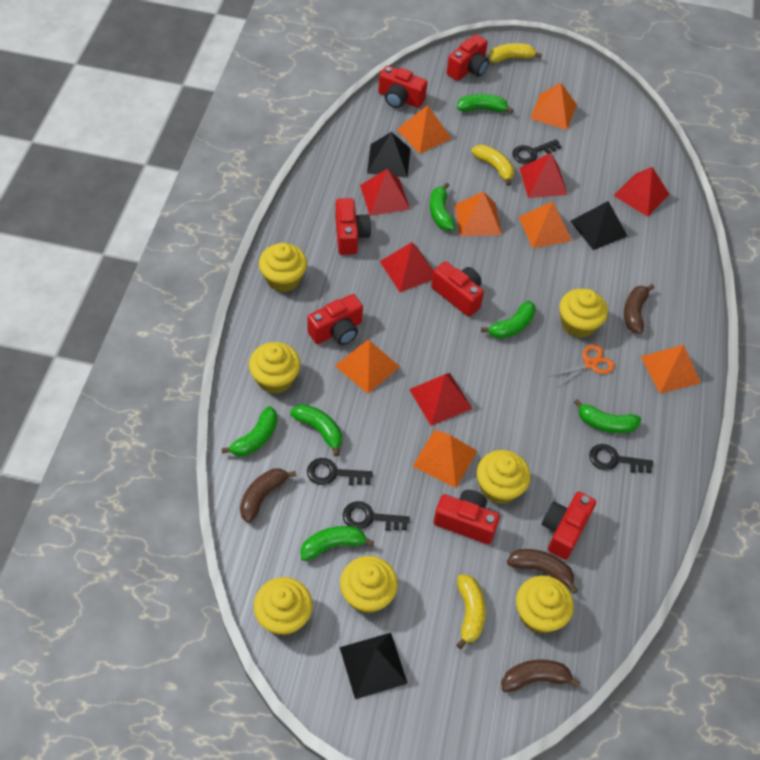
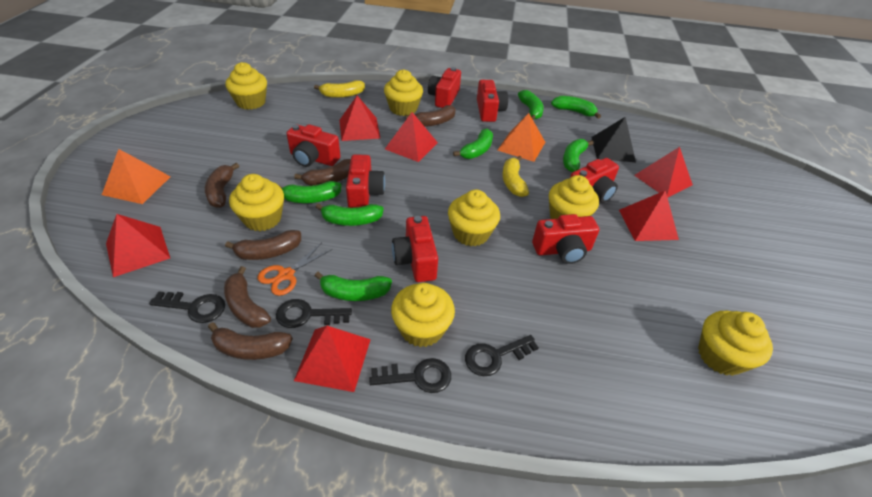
black pyramid: [340,633,408,699] [367,132,411,178] [570,201,627,250] = 3 -> [591,117,636,162] = 1
brown banana: [240,468,296,523] [501,659,580,692] [507,549,578,594] [624,284,655,334] = 4 -> [205,163,239,208] [208,322,293,360] [224,266,271,328] [225,230,301,260] [294,159,351,186] [406,105,456,127] = 6
orange pyramid: [335,340,400,394] [397,105,452,154] [413,430,477,488] [455,191,502,236] [519,201,572,248] [530,83,577,130] [641,345,701,394] = 7 -> [102,149,171,204] [497,113,545,162] = 2
red pyramid: [360,169,410,216] [379,242,433,292] [409,373,472,426] [519,153,568,198] [614,167,669,217] = 5 -> [106,214,170,277] [294,326,371,392] [339,95,381,141] [385,112,438,162] [619,191,679,241] [634,147,693,198] = 6
yellow banana: [456,575,486,649] [471,145,514,186] [488,43,542,63] = 3 -> [314,80,365,98] [502,156,529,197] = 2

